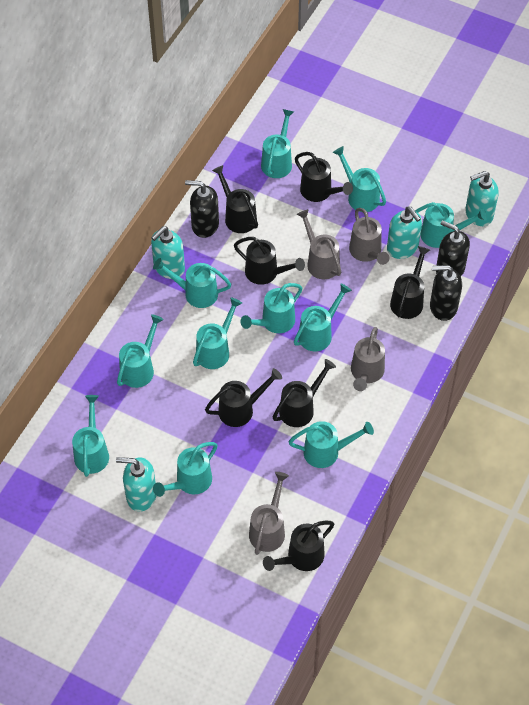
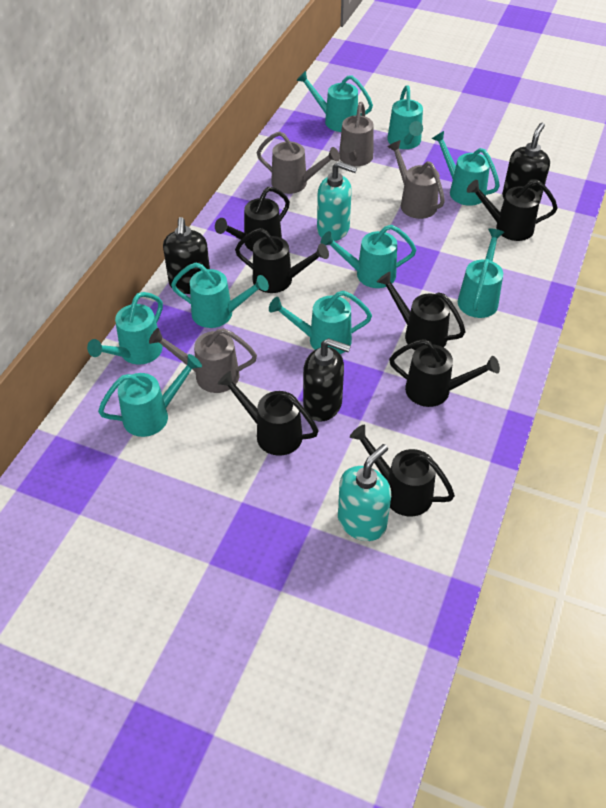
turquoise soap dispenser: [116,457,156,512] [151,226,185,279] [387,206,422,259] [465,171,499,226] = 4 -> [317,161,357,241] [338,444,391,541] = 2
turquoise watering can: [72,395,109,477] [117,314,164,388] [153,258,232,308] [153,442,218,497] [193,297,242,369] [241,283,303,333] [261,109,294,178] [289,421,374,468] [294,283,352,351] [333,146,386,212] [415,202,487,248] = 11 -> [87,292,163,364] [98,354,202,437] [171,263,269,328] [269,291,372,354] [296,71,373,132] [321,225,416,288] [387,85,423,149] [432,131,500,206] [458,228,504,318] = 9

